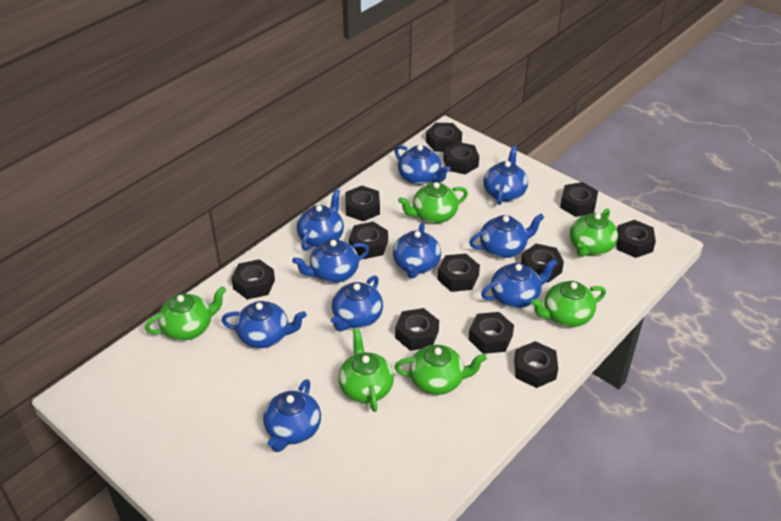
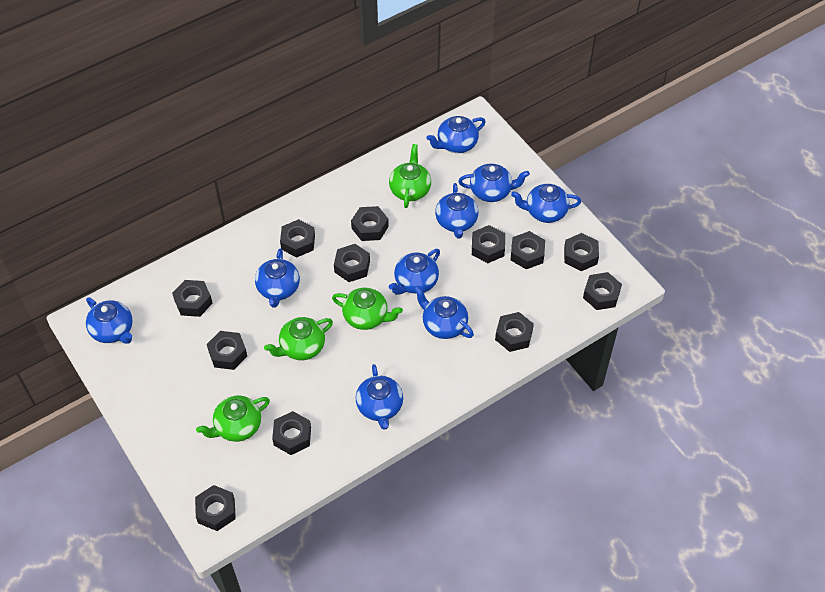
blue teapot: [221,301,307,348] [263,379,321,452] [292,239,369,283] [297,189,344,251] [331,276,383,331] [393,223,441,279] [394,145,450,185] [469,214,544,258] [481,259,557,308] [483,146,528,205] = 10 -> [86,297,133,344] [255,248,300,308] [356,364,403,430] [389,249,440,295] [414,286,474,339] [426,116,486,153] [435,183,478,239] [459,163,530,202] [511,184,581,223] = 9
green teapot: [145,286,226,341] [338,329,394,412] [394,345,487,395] [398,182,468,224] [531,281,606,327] [570,208,618,257] = 6 -> [196,396,270,442] [264,317,333,360] [332,287,403,330] [389,144,431,208] = 4

